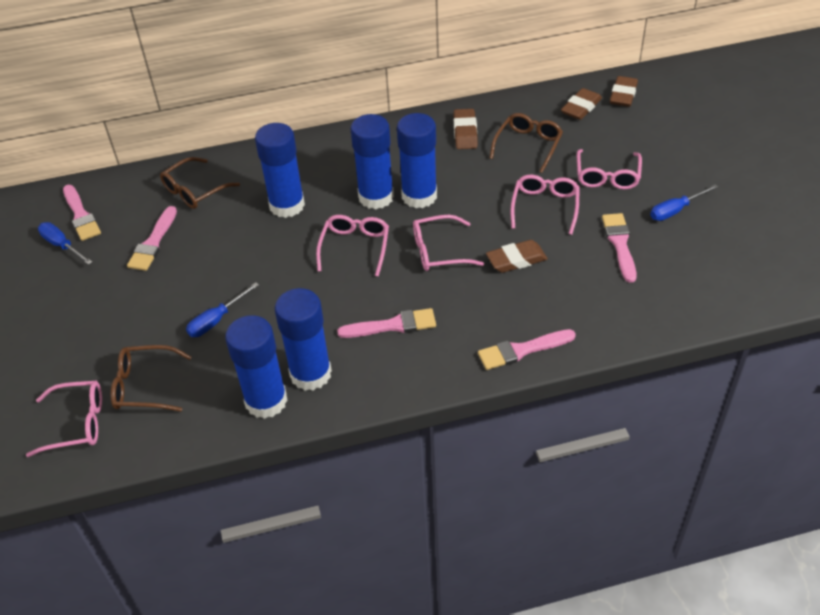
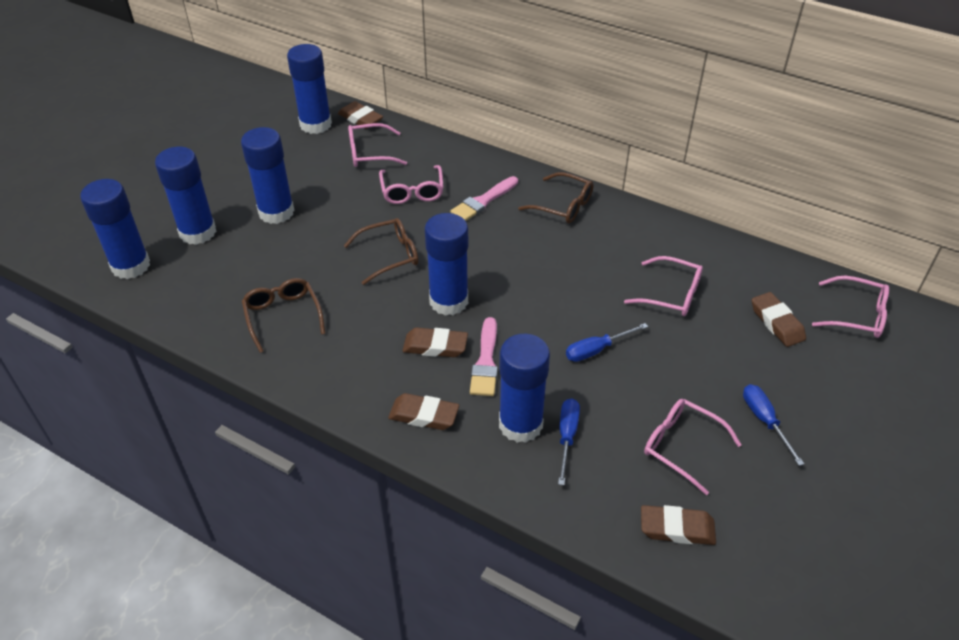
blue glue stick: [225,315,288,419] [255,123,305,218] [275,288,332,391] [350,114,394,209] [397,113,437,208] = 5 -> [80,179,150,279] [155,147,216,245] [241,127,295,224] [287,44,332,134] [425,213,468,316] [499,334,550,443] = 6
brown eraser: [454,109,478,149] [486,240,548,273] [561,88,602,120] [610,76,638,107] = 4 -> [338,101,383,129] [388,393,459,430] [402,327,468,357] [641,505,716,545] [752,292,806,347] = 5
pink brush: [63,185,101,241] [127,206,177,271] [337,308,436,338] [478,329,576,370] [602,213,637,283] = 5 -> [450,176,518,221] [470,317,498,396] = 2

